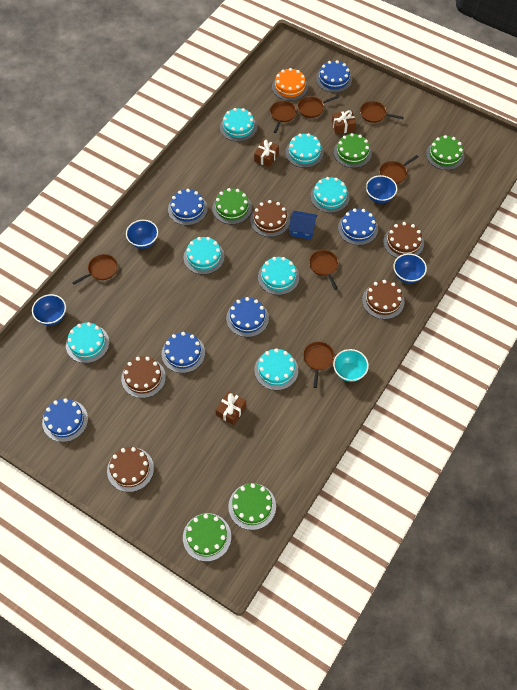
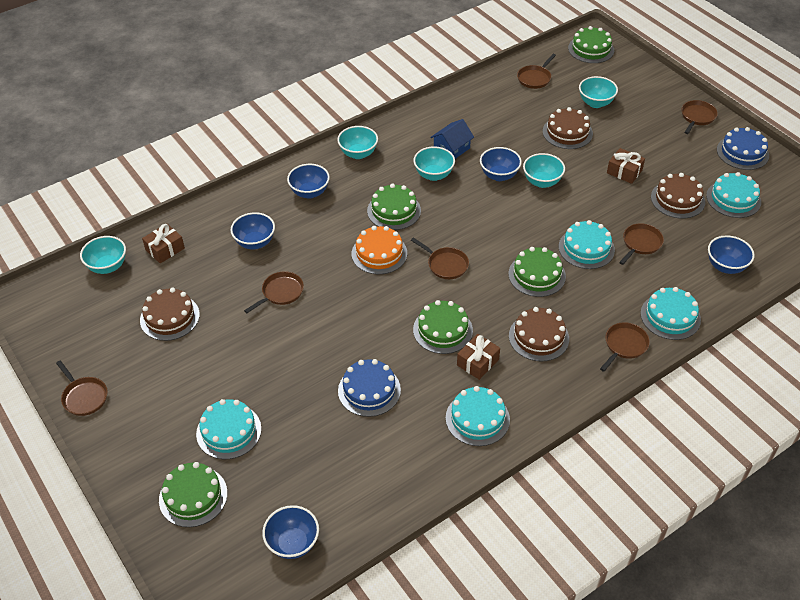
blue bowl: [32,294,66,325] [126,220,158,249] [366,175,397,203] [393,253,427,283] = 4 -> [231,212,275,249] [262,505,319,559] [287,164,330,199] [480,147,522,181] [708,235,755,274] = 5
blue cake: [42,398,88,442] [162,332,205,373] [168,189,208,225] [226,297,269,337] [316,60,352,93] [338,208,378,245] = 6 -> [338,359,401,417] [717,127,769,170] = 2
brown cake: [107,447,154,492] [121,356,166,398] [250,200,290,237] [362,280,405,319] [383,222,424,258] = 5 -> [140,288,200,341] [509,307,569,361] [543,107,593,149] [651,173,705,219] = 4
turquoise bowl: [333,349,369,382] = 1 -> [80,236,126,274] [337,126,378,159] [413,146,455,181] [523,153,565,188] [579,76,618,108] = 5
turquoise cake: [66,322,109,363] [184,237,225,275] [220,108,257,142] [254,348,298,390] [258,257,299,295] [286,133,324,168] [310,177,350,213] = 7 -> [196,399,262,459] [446,386,510,446] [559,220,615,269] [641,287,701,340] [706,172,761,218] = 5

